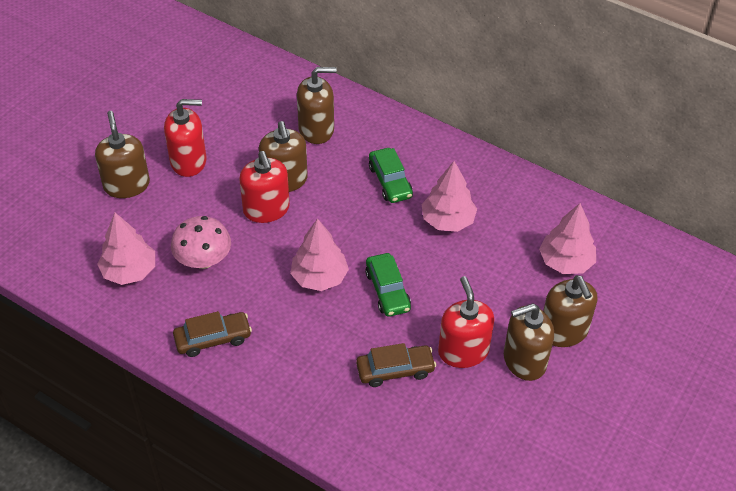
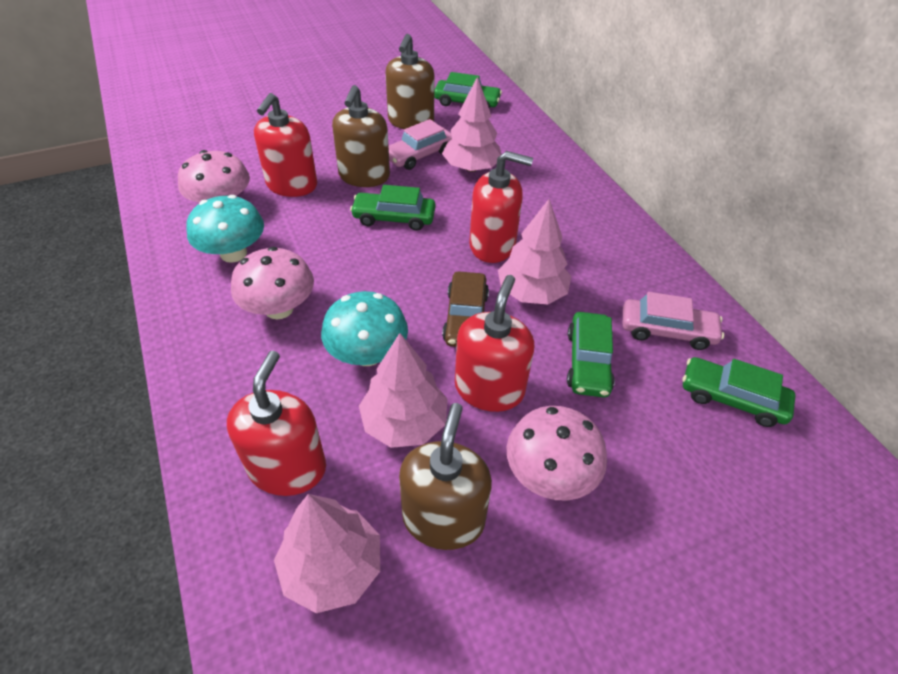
brown car: [173,311,252,357] [356,343,436,387] = 2 -> [442,271,489,347] = 1
brown soap dispenser: [95,111,150,198] [259,121,308,192] [297,67,337,144] [504,303,554,381] [543,275,597,347] = 5 -> [332,85,390,187] [385,34,435,129] [399,403,492,550] = 3
green car: [365,253,411,317] [369,148,413,203] = 2 -> [350,185,436,231] [434,72,502,109] [567,312,615,398] [682,357,796,427] = 4
pink car: none = 0 -> [389,119,452,170] [623,292,724,350] = 2
pink mushroom: [171,216,231,269] = 1 -> [178,150,250,202] [231,247,314,319] [506,406,607,501] = 3
red soap dispenser: [164,99,207,177] [239,151,290,223] [438,276,494,368] = 3 -> [227,351,326,496] [254,93,317,197] [455,275,535,412] [469,151,533,263] = 4
turquoise mushroom: none = 0 -> [186,195,264,263] [321,291,408,366] = 2

